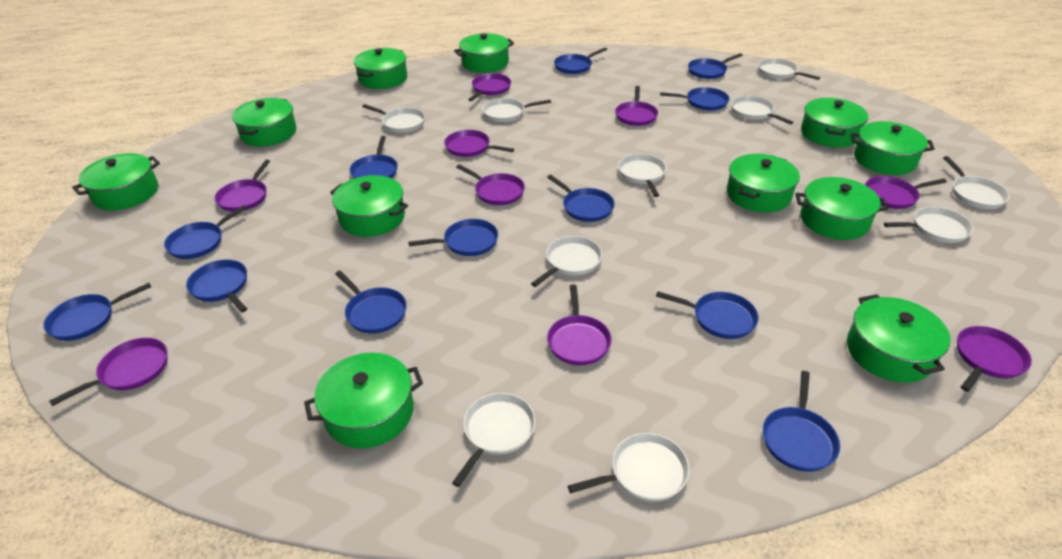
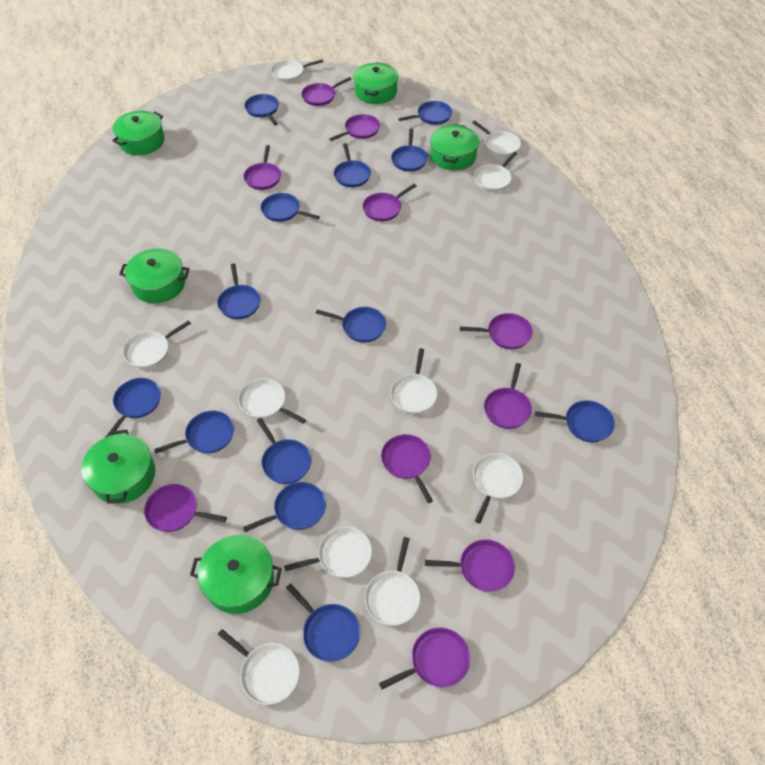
blue pan: [43,283,151,341] [164,205,247,259] [186,260,247,313] [335,271,407,334] [350,136,398,178] [408,219,498,256] [547,175,615,222] [554,47,607,74] [656,291,759,339] [660,87,729,111] [688,53,743,79] [763,371,840,472] = 12 -> [105,378,161,438] [154,411,234,454] [217,264,260,319] [243,482,326,532] [244,94,279,125] [256,418,312,484] [261,193,320,222] [286,583,360,662] [316,307,386,343] [334,143,371,187] [391,128,428,172] [398,101,452,125] [535,400,615,442] = 13
green pot: [72,153,160,210] [232,98,296,147] [304,353,423,448] [330,175,408,237] [354,48,407,89] [454,33,514,73] [727,154,800,213] [795,177,888,240] [801,98,868,148] [847,294,950,383] [850,121,935,175] = 11 -> [81,430,155,504] [112,111,165,155] [119,248,190,303] [190,535,282,614] [353,62,399,104] [430,124,479,171] = 6
purple pan: [49,338,167,406] [215,160,270,212] [444,130,514,157] [456,164,525,205] [468,73,511,101] [547,285,612,365] [615,86,658,126] [865,176,947,209] [957,326,1032,392] = 9 -> [144,484,227,532] [244,145,281,190] [301,77,351,106] [329,114,380,141] [363,184,417,221] [379,627,470,689] [381,434,433,503] [425,539,515,592] [460,313,533,349] [484,363,532,429] = 10

